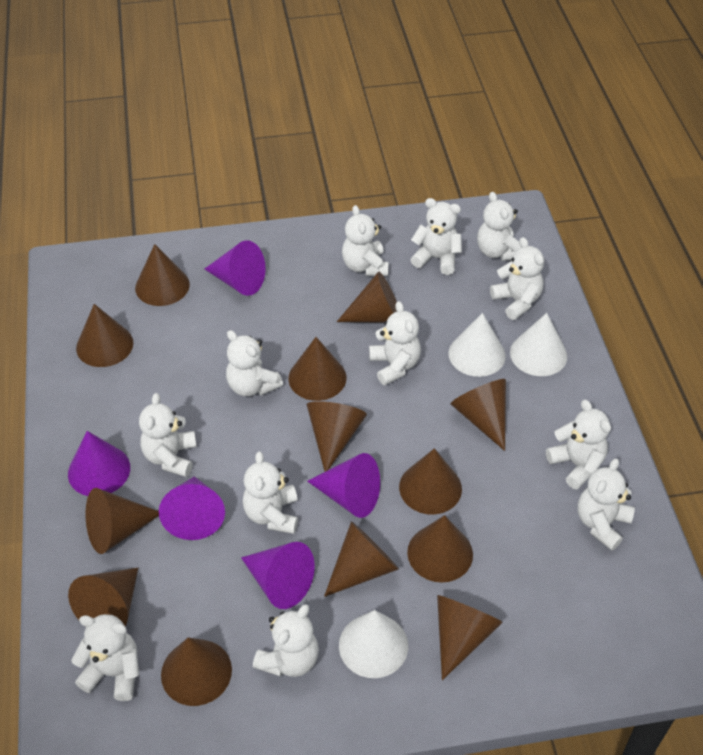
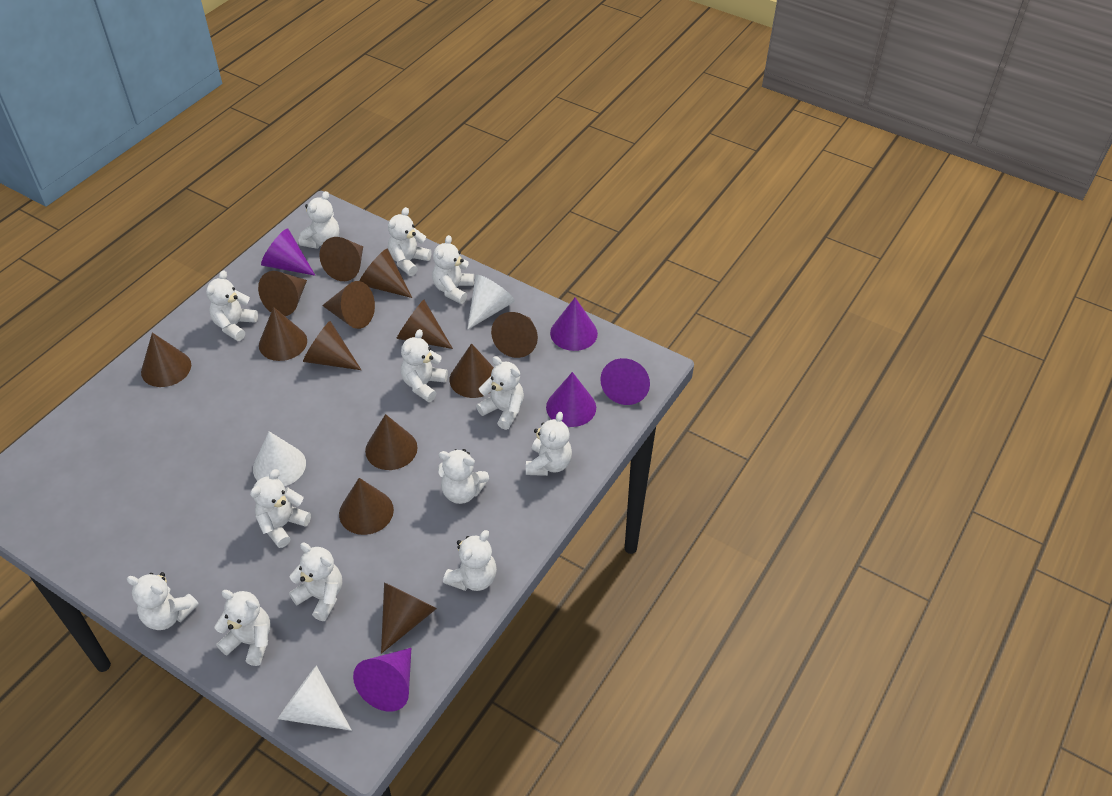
white teddy bear: [71,614,140,701] [139,393,197,477] [226,330,283,396] [243,451,298,534] [253,604,319,677] [342,205,388,276] [369,301,421,385] [411,198,462,275] [477,192,521,261] [490,237,544,320] [546,400,611,489] [578,459,635,550] = 12 -> [127,572,199,630] [206,270,258,341] [215,590,271,666] [250,469,311,548] [289,543,342,621] [299,191,339,249] [388,207,432,276] [401,329,448,402] [432,235,474,304] [438,449,489,504] [443,530,497,591] [476,356,524,430] [526,412,572,476] = 13

